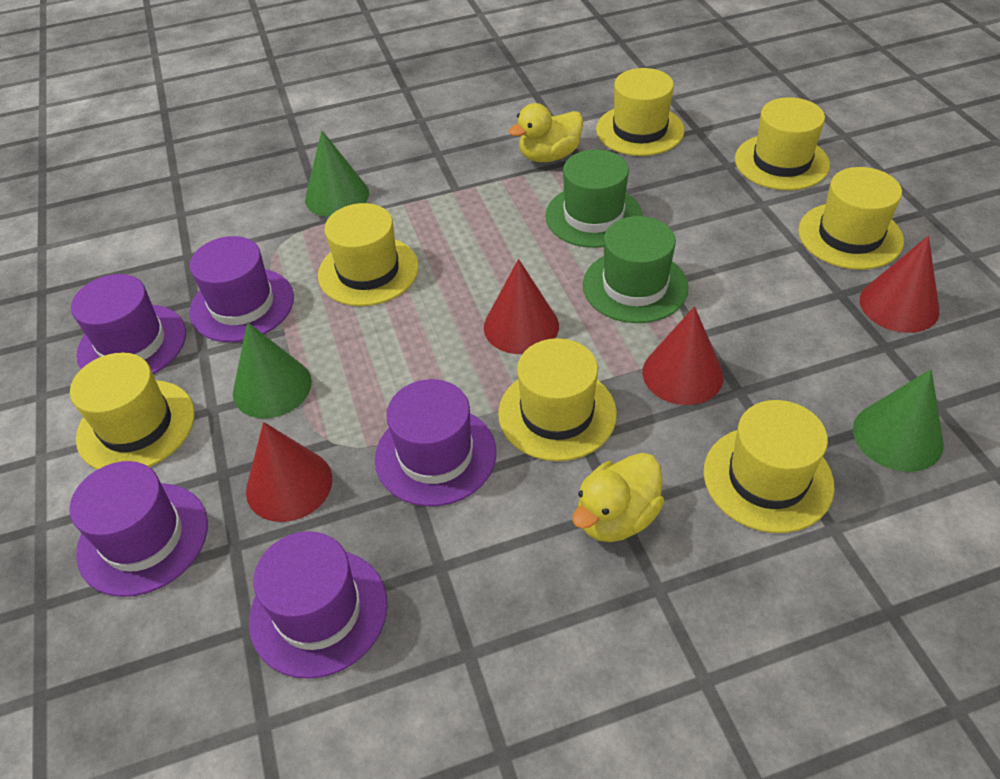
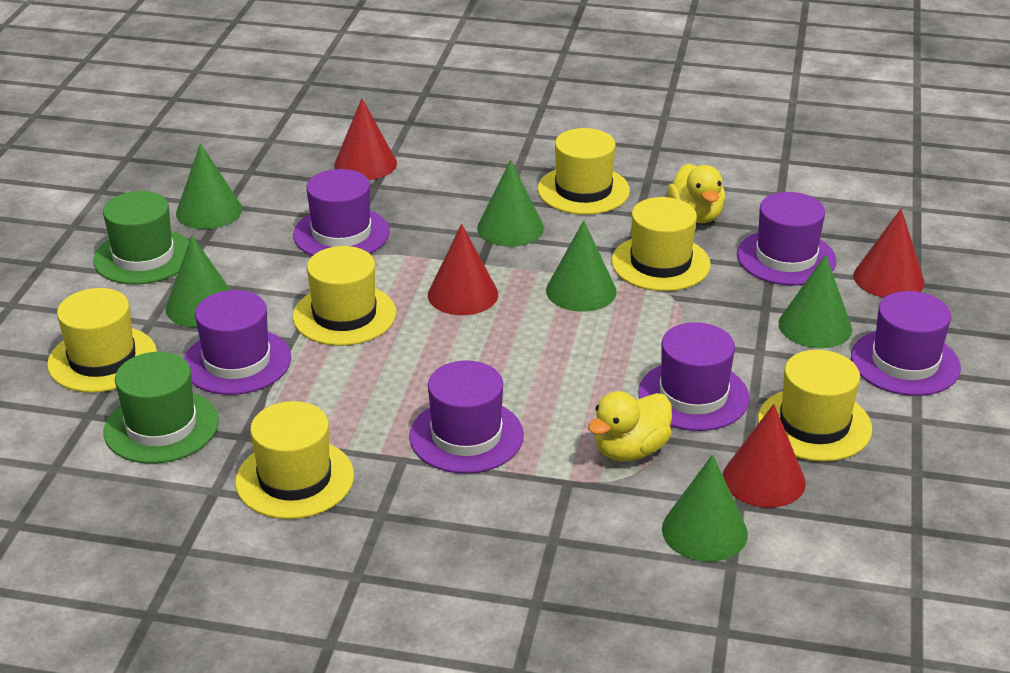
green cone: [233,322,312,418] [305,131,369,217] [853,369,944,472] = 3 -> [165,235,231,327] [176,143,242,229] [477,160,544,247] [546,220,617,312] [662,454,748,562] [779,255,852,348] = 6
purple hat: [69,461,208,597] [71,274,186,374] [189,236,294,342] [249,531,387,679] [375,379,496,506] = 5 -> [184,290,291,395] [293,169,390,256] [409,360,524,474] [638,322,750,431] [737,192,836,286] [851,291,961,396] = 6
yellow hat: [70,353,195,469] [318,203,419,306] [498,338,617,461] [596,68,684,156] [703,400,835,533] [735,97,830,190] [798,167,904,270] = 7 -> [47,288,157,393] [235,401,354,519] [293,246,396,346] [538,128,630,215] [612,197,711,291] [758,350,872,462] = 6

